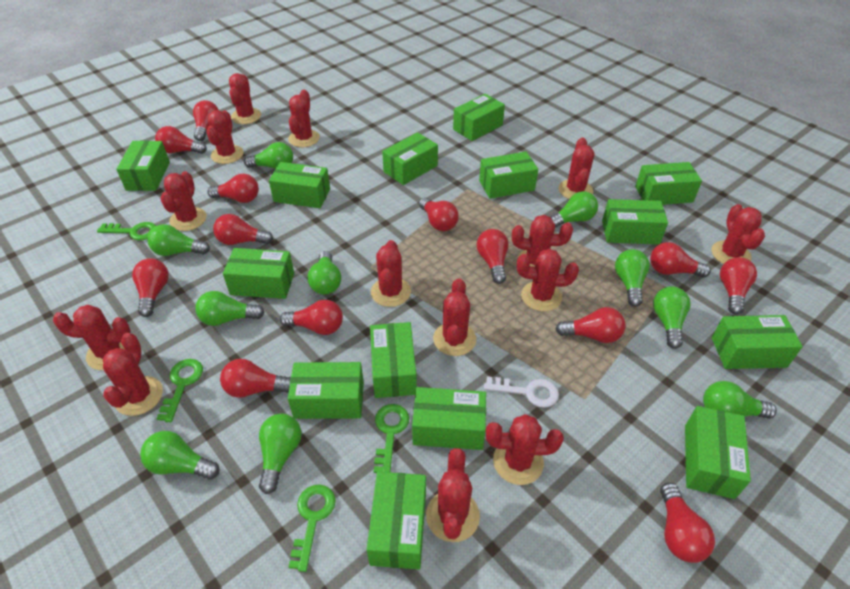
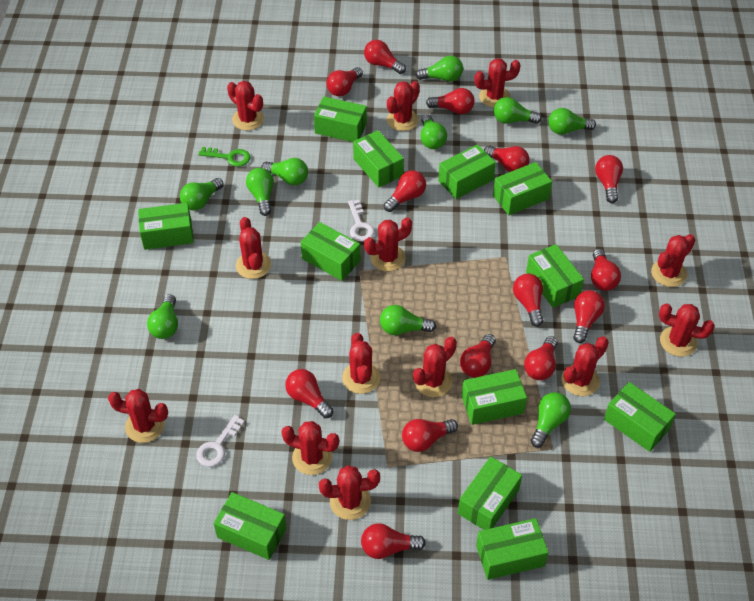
green box: [116,141,170,191] [223,248,294,299] [269,162,330,208] [288,362,364,419] [367,472,426,569] [370,322,417,398] [382,132,438,185] [412,387,486,450] [453,94,505,141] [479,152,538,199] [602,199,668,244] [635,162,702,205] [685,406,751,499] [712,315,803,369] = 14 -> [138,203,194,250] [213,492,287,560] [301,222,360,281] [314,96,367,142] [353,130,404,188] [438,145,496,199] [458,456,522,530] [462,369,527,425] [476,518,549,580] [493,162,552,215] [526,244,584,308] [604,382,676,452] = 12
green key: [97,222,156,240] [156,359,203,422] [289,485,336,572] [374,404,409,473] = 4 -> [198,147,251,167] = 1
red cactus: [53,305,131,370] [103,333,163,416] [161,171,207,231] [207,110,244,164] [229,73,261,124] [288,90,320,147] [371,240,411,307] [426,448,480,542] [433,278,476,356] [486,414,564,485] [512,215,573,267] [517,249,579,312] [559,138,594,199] [711,204,765,264] = 14 -> [108,389,168,443] [227,81,264,131] [236,217,271,279] [281,421,339,475] [319,465,380,520] [342,333,380,394] [364,217,412,271] [387,81,420,131] [413,337,457,397] [474,58,521,107] [561,336,609,396] [651,234,695,287] [659,304,715,357] = 13
red light bulb: [132,258,169,317] [155,126,207,154] [193,100,219,141] [207,174,259,203] [213,214,273,245] [220,359,291,398] [280,300,343,335] [419,197,458,231] [477,229,508,284] [555,307,625,343] [650,242,711,278] [660,483,715,563] [720,257,757,315] = 13 -> [285,369,334,418] [326,67,363,96] [361,523,426,559] [364,40,406,74] [384,170,426,212] [402,419,458,452] [426,88,475,114] [460,334,496,378] [484,145,530,172] [513,274,543,327] [524,336,558,380] [573,290,605,343] [591,249,621,291] [595,155,623,203] = 14
white key: [484,376,559,408] = 1 -> [196,415,245,467] [348,200,375,242] = 2

